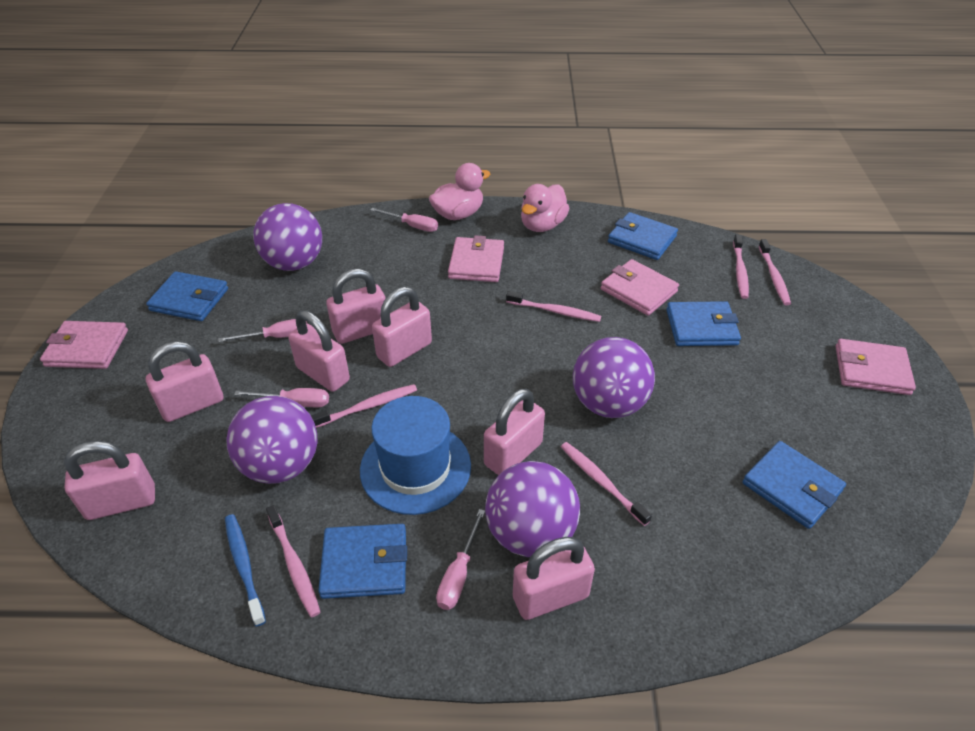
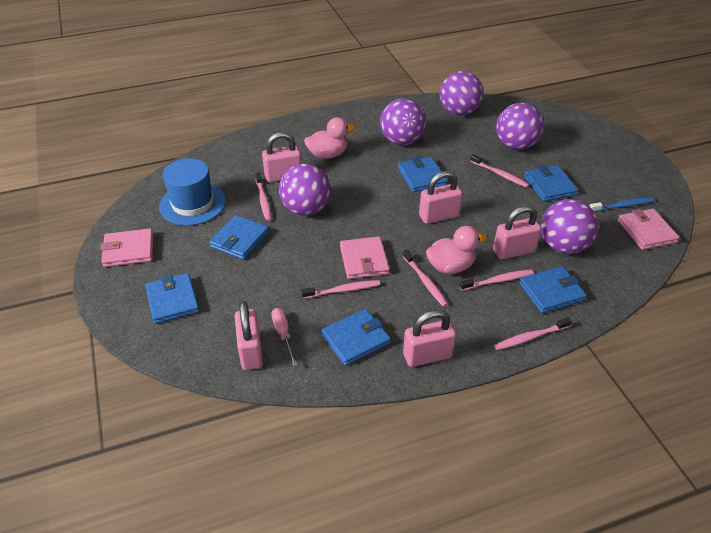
blue wallet: [146,271,228,321] [318,524,407,599] [608,212,678,260] [666,301,741,346] [743,441,846,529] = 5 -> [145,273,200,324] [209,215,269,260] [321,309,391,366] [398,157,447,192] [519,266,587,313] [524,165,578,202] = 6
pink padlock: [64,441,155,520] [146,341,223,422] [288,310,350,392] [326,269,386,344] [372,287,432,367] [484,388,545,475] [513,537,595,620] = 7 -> [235,301,263,370] [262,132,302,182] [403,310,456,367] [419,171,463,224] [493,206,542,259] = 5
pink screwdriver: [218,319,307,342] [234,388,329,407] [370,208,438,232] [436,509,485,610] = 4 -> [271,308,297,366] = 1
pink wallet: [40,321,128,369] [448,235,504,282] [601,259,679,316] [835,339,916,395] = 4 -> [100,228,153,267] [340,236,390,279] [618,209,679,250] = 3
purple ball: [226,396,318,484] [253,203,322,271] [485,461,580,557] [573,337,655,418] = 4 -> [279,164,331,216] [380,99,426,145] [439,71,483,116] [496,103,544,150] [541,199,599,254] = 5

